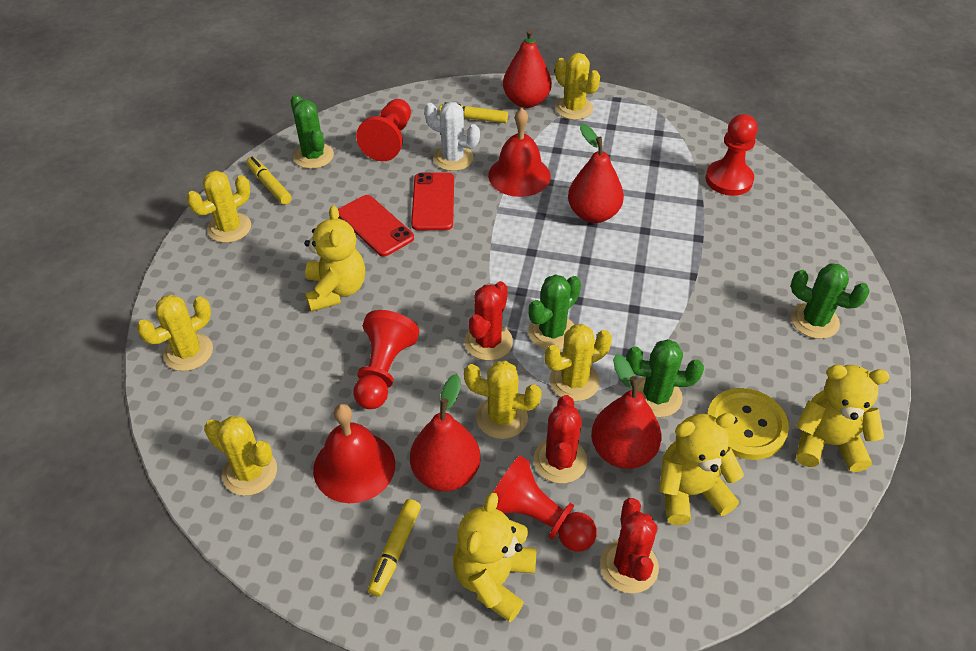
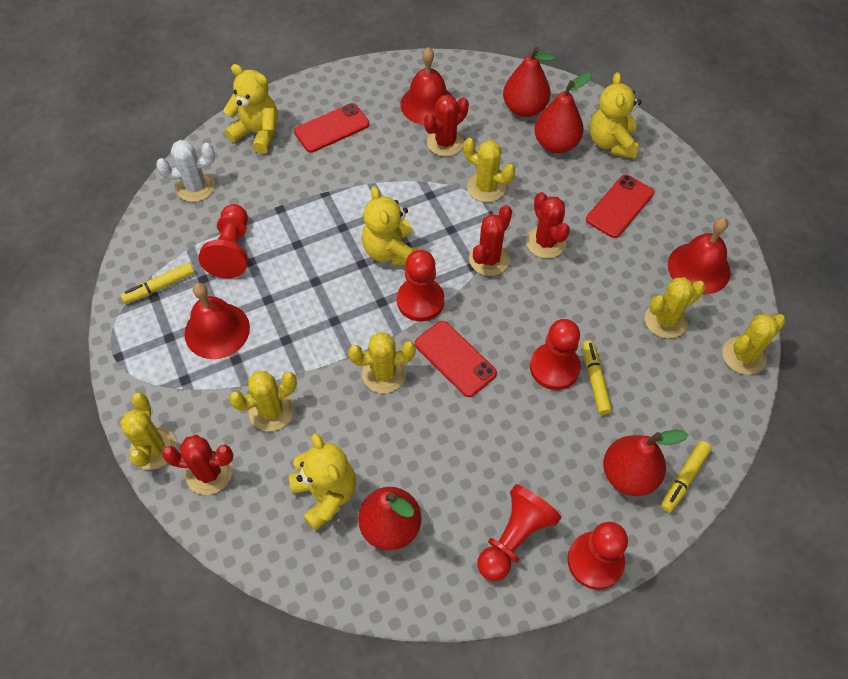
green cactus: [291,94,334,169] [528,274,581,350] [626,339,704,417] [791,263,870,339] = 4 -> none = 0
red bell: [313,404,395,503] [488,108,551,197] = 2 -> [184,283,250,359] [400,47,452,125] [668,217,731,295] = 3
red cactus: [464,281,513,361] [534,395,587,483] [600,498,659,593] = 3 -> [162,435,233,495] [424,94,469,157] [469,205,512,276] [526,192,570,258] = 4
red pawn: [353,310,419,409] [356,99,411,161] [494,455,597,552] [706,114,758,196] = 4 -> [198,204,248,278] [397,250,444,321] [477,484,561,581] [530,319,581,390] [567,522,628,590] = 5
red phone: [338,195,414,256] [411,172,454,230] = 2 -> [294,103,369,153] [415,321,497,397] [586,175,654,238] = 3
yellow button: [707,388,789,460] = 1 -> none = 0

